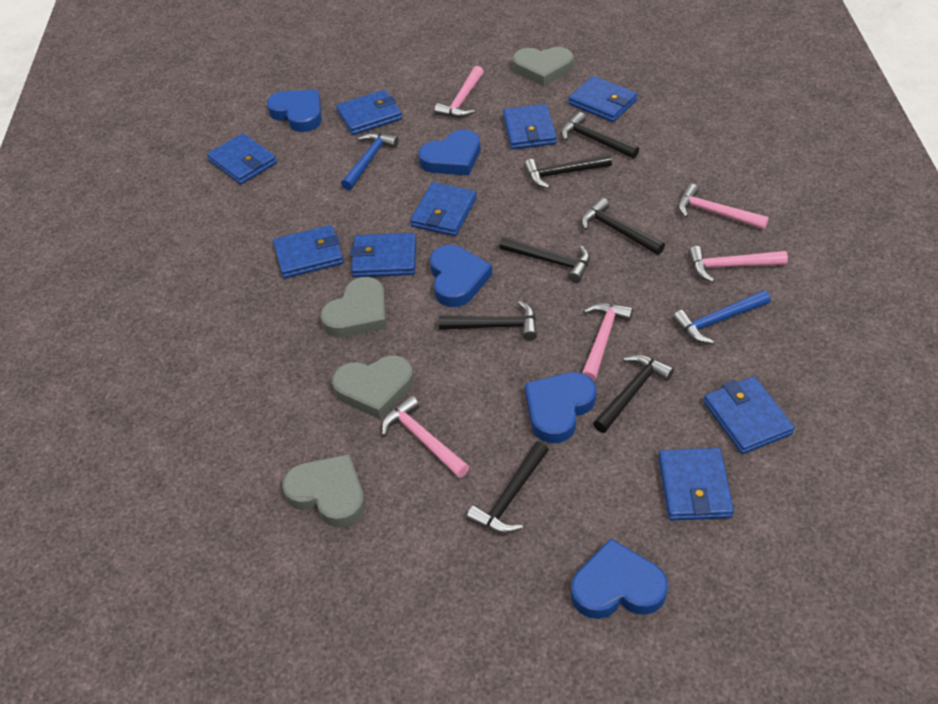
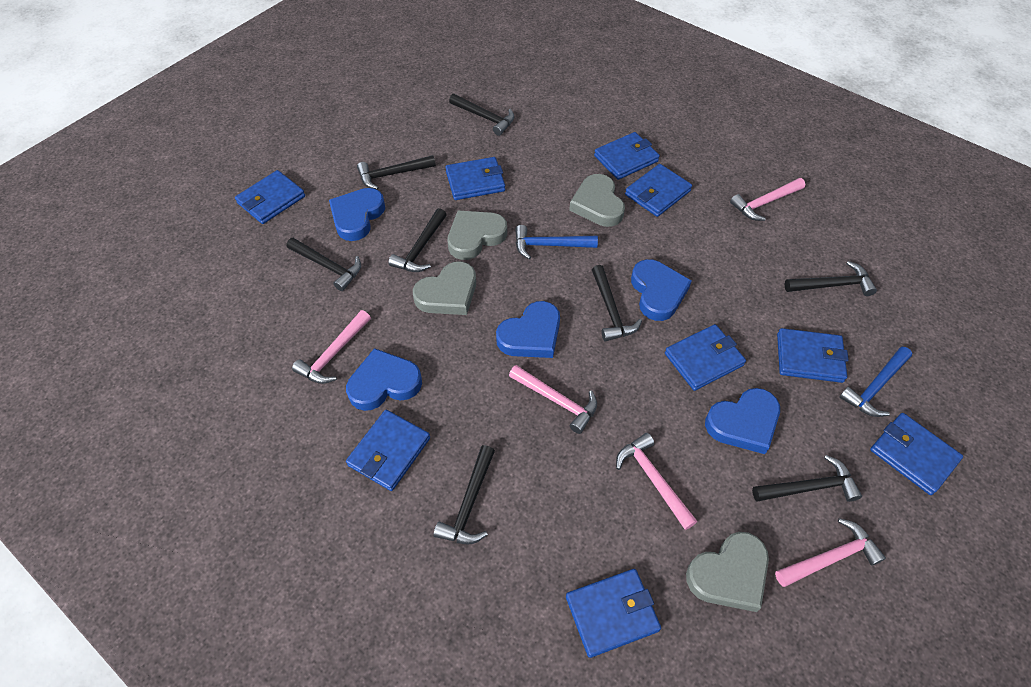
black hammer: [439,301,537,341] [466,441,549,534] [500,236,590,283] [524,154,612,189] [561,112,639,159] [581,198,665,255] [593,354,674,433] = 7 -> [287,238,361,291] [357,155,436,190] [388,208,447,272] [433,445,495,544] [449,94,514,136] [592,265,642,342] [752,455,862,502] [785,261,877,296] = 8

